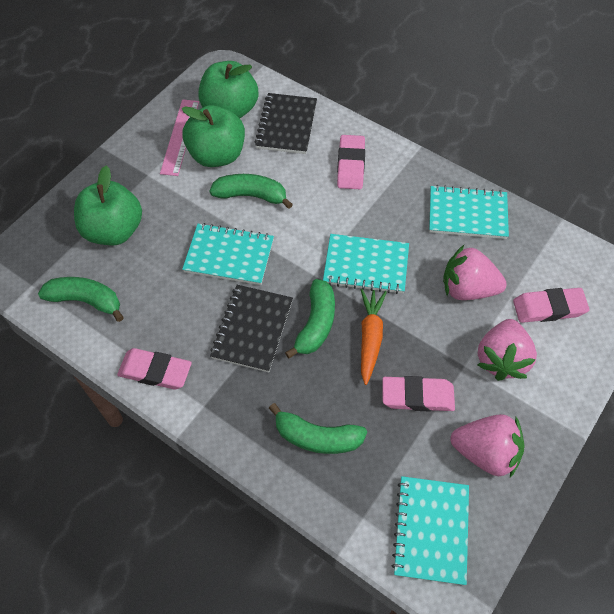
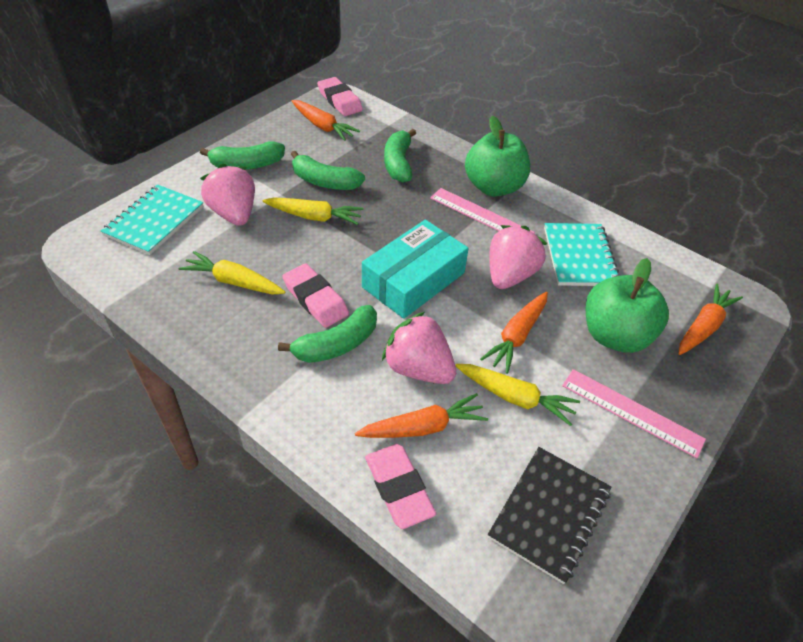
black notebook: [210,285,293,372] [255,93,317,154] = 2 -> [488,447,611,584] = 1
green apple: [74,166,142,245] [182,105,245,167] [198,61,258,118] = 3 -> [465,116,530,197] [586,258,669,353] = 2
orange carrot: [361,289,387,385] = 1 -> [292,100,360,141] [355,393,488,438] [480,292,548,374] [678,284,743,355] = 4
pink eraser: [117,348,192,390] [337,135,365,189] [382,376,455,412] [513,288,590,323] = 4 -> [282,263,349,328] [317,77,363,116] [365,444,436,529] = 3
pink ruler: [160,99,199,176] = 1 -> [430,188,535,233] [562,369,706,458] = 2
turquoise box: none = 0 -> [362,220,469,319] = 1
turquoise notebook: [182,223,274,285] [323,234,409,294] [392,476,469,585] [429,185,509,239] = 4 -> [101,184,203,255] [544,223,620,286] = 2
yellow carrot: none = 0 -> [179,251,286,294] [262,198,364,225] [455,364,580,426] = 3

